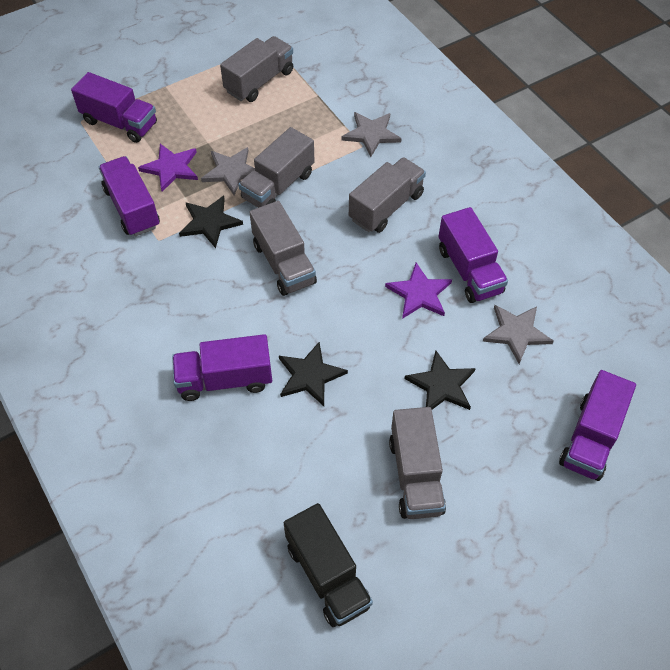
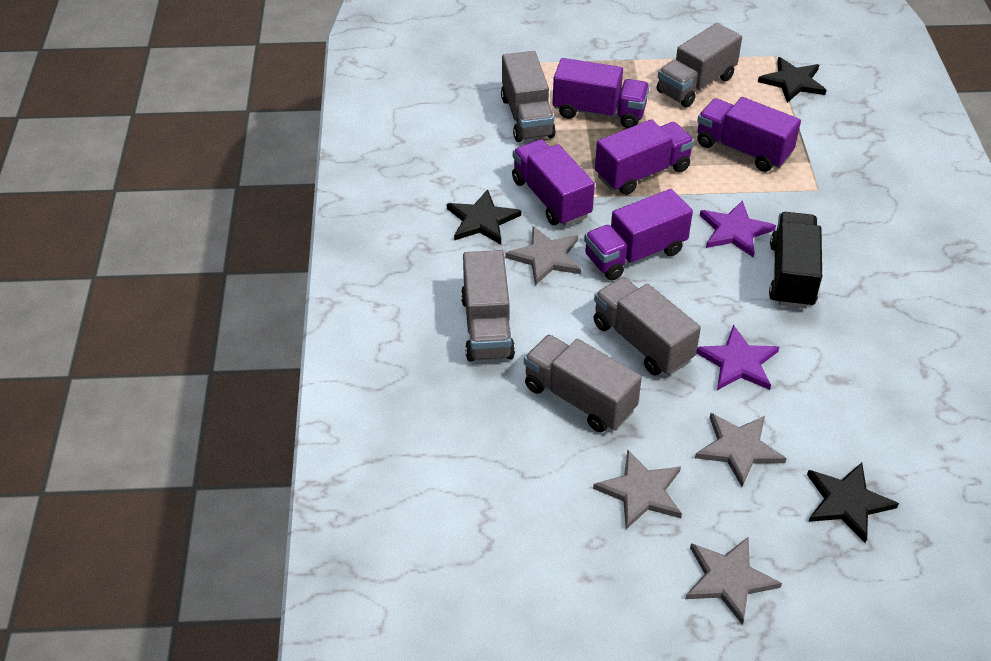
grey star: [201,147,255,195] [342,112,402,157] [482,305,554,364] = 3 -> [506,226,581,285] [593,449,682,529] [685,537,782,625] [695,413,787,487] = 4

